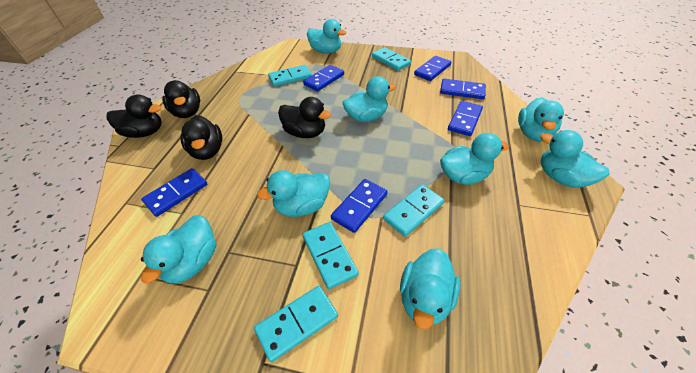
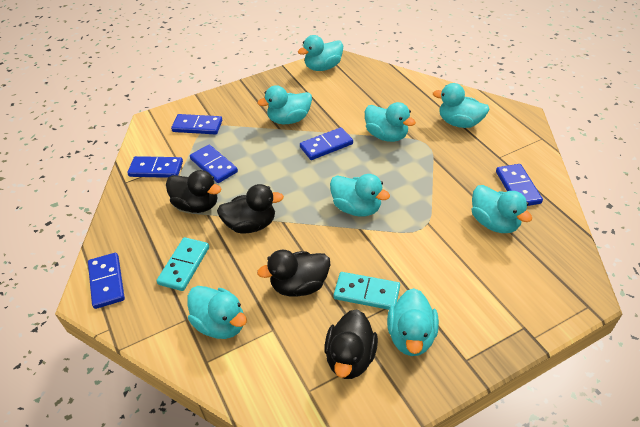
turquoise domino: [254,286,338,362] [268,65,312,87] [302,222,359,289] [372,47,411,71] [383,184,444,237] = 5 -> [156,237,209,291] [334,272,400,310] = 2

